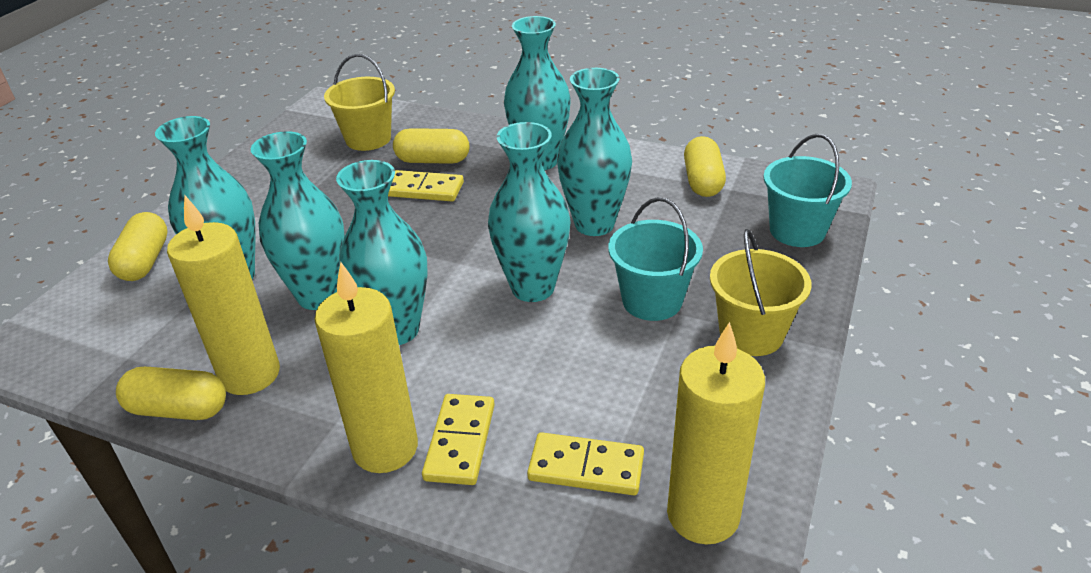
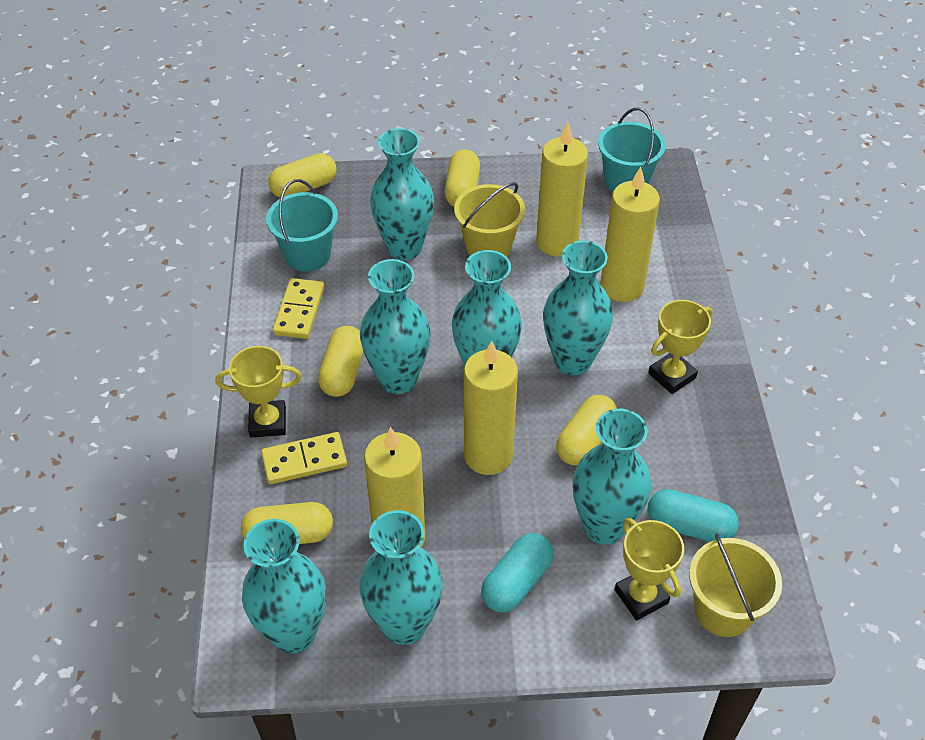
turquoise capsule: none = 0 -> [481,533,554,612] [647,489,739,542] = 2
turquoise vase: [155,116,256,279] [251,131,345,310] [336,160,428,345] [488,122,570,302] [504,16,571,170] [557,68,632,236] = 6 -> [242,519,326,654] [359,510,443,645] [360,259,431,394] [370,128,434,260] [452,250,522,366] [543,240,613,375] [573,409,651,544] = 7
yellow candle: [167,195,280,395] [314,262,418,473] [667,322,765,544] = 3 -> [364,427,425,547] [464,341,518,475] [536,122,588,257] [600,167,660,302] = 4
yellow capsule: [108,212,168,281] [116,367,226,420] [393,128,469,164] [684,136,726,197] = 4 -> [241,502,333,544] [268,153,336,198] [318,326,363,397] [445,149,480,206] [556,395,617,465] = 5
yellow domino: [388,170,464,201] [422,394,495,485] [527,432,644,495] = 3 -> [261,432,347,484] [273,278,324,339] = 2
yellow trophy: none = 0 -> [216,346,302,438] [615,518,684,620] [648,300,712,394] = 3

